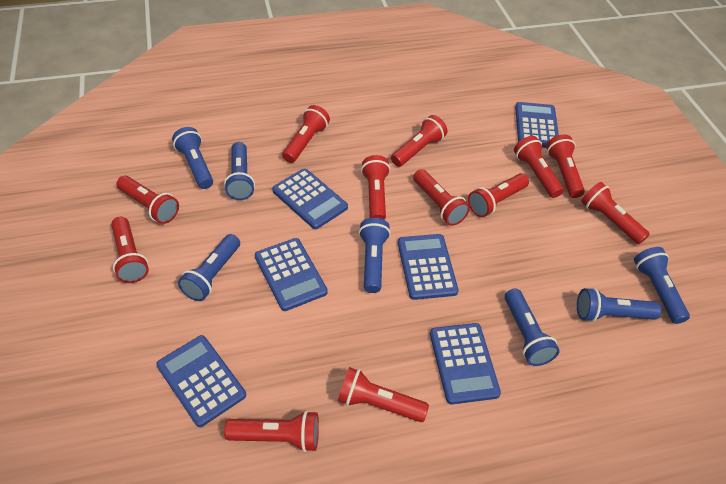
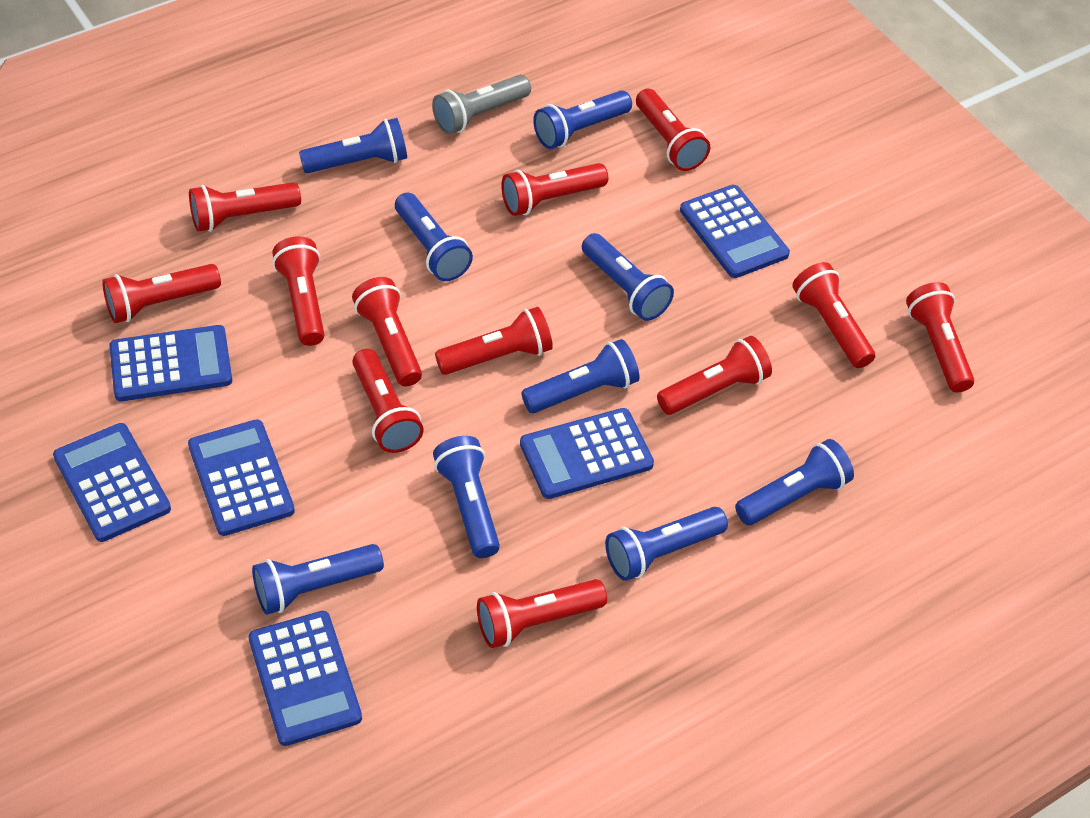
blue flashlight: [172,127,213,189] [178,234,240,301] [224,142,255,200] [359,218,391,293] [505,288,560,366] [577,288,662,322] [634,247,690,324] = 7 -> [252,544,384,615] [299,118,407,173] [395,193,473,281] [433,436,500,558] [521,339,640,413] [533,90,632,149] [582,233,674,321] [605,507,728,581] [735,439,854,525] = 9
grey flashlight: none = 0 -> [432,75,531,135] = 1

